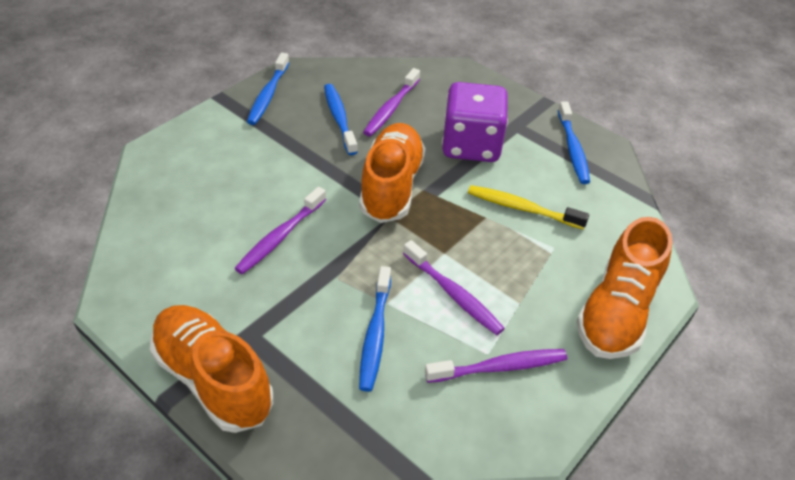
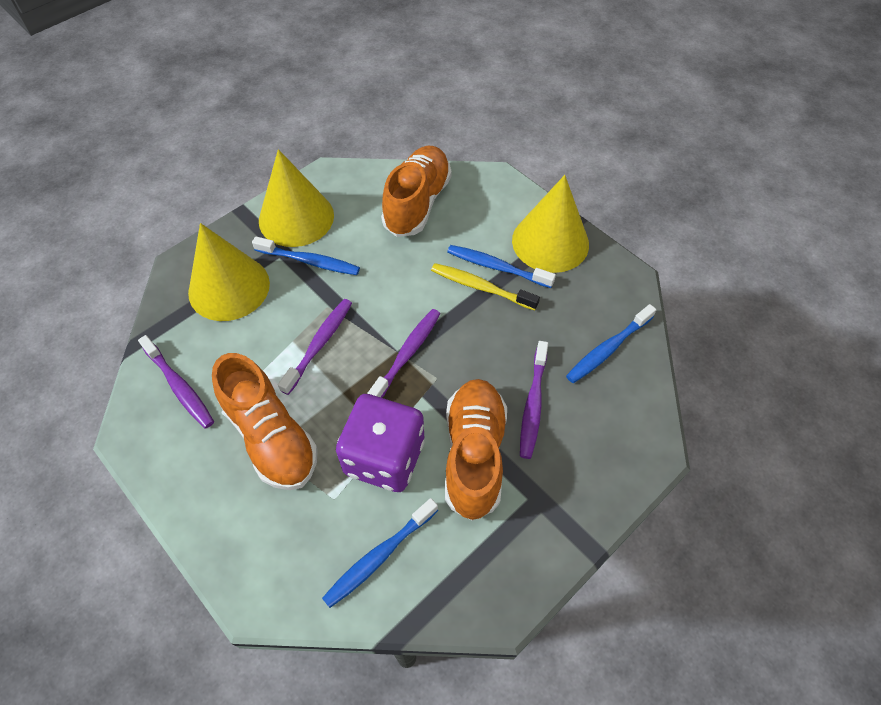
yellow cone: none = 0 -> [188,223,270,321] [259,149,334,247] [512,175,589,273] = 3

